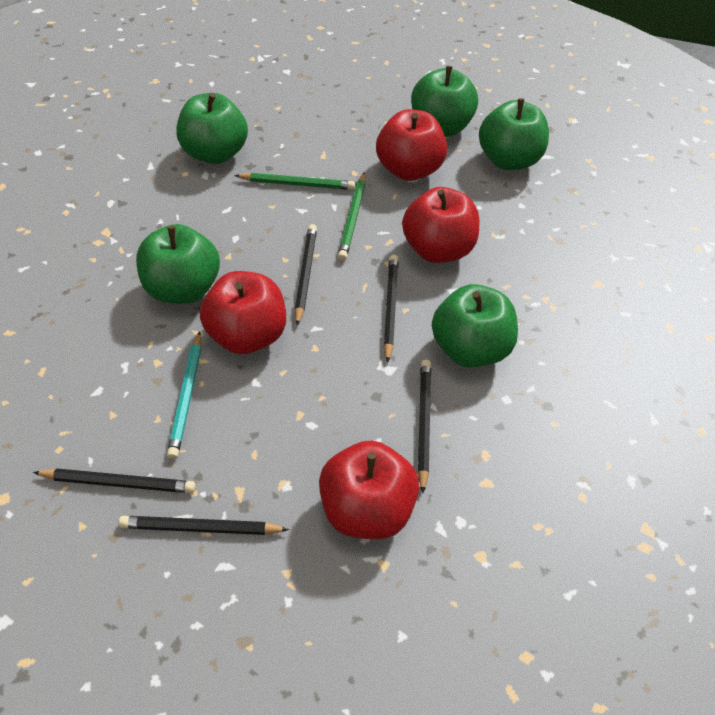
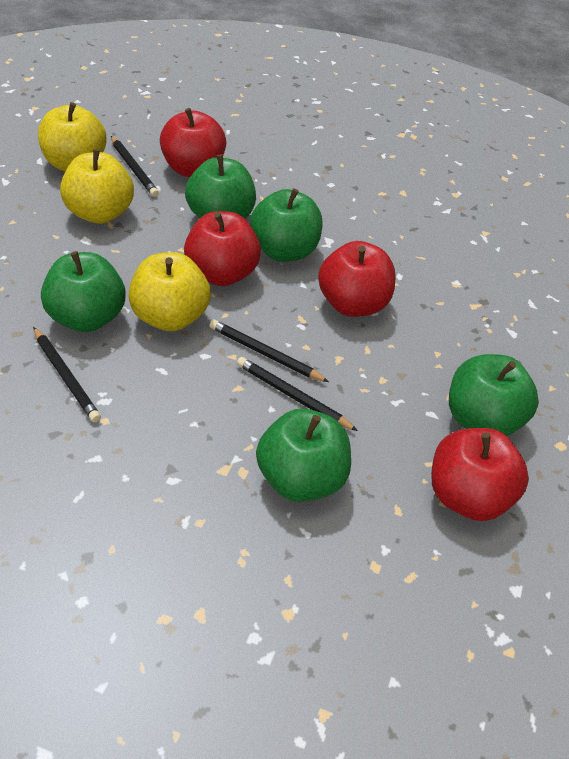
black pencil: [33,468,196,493] [119,516,289,535] [295,224,317,326] [383,255,399,363] [418,360,431,493] = 5 -> [33,327,101,423] [111,136,159,197] [209,319,329,382] [237,357,358,431] = 4
green pencil: [234,173,355,190] [338,173,366,260] = 2 -> none = 0
turquoise pencil: [167,331,201,459] = 1 -> none = 0
yellow apple: none = 0 -> [38,102,106,171] [60,149,134,224] [129,252,211,331] = 3

